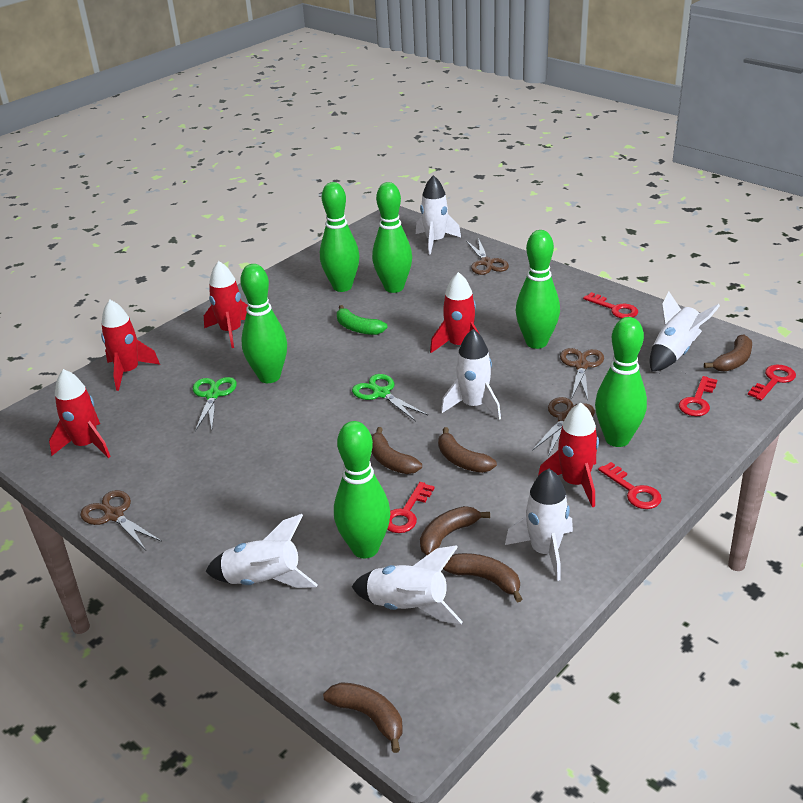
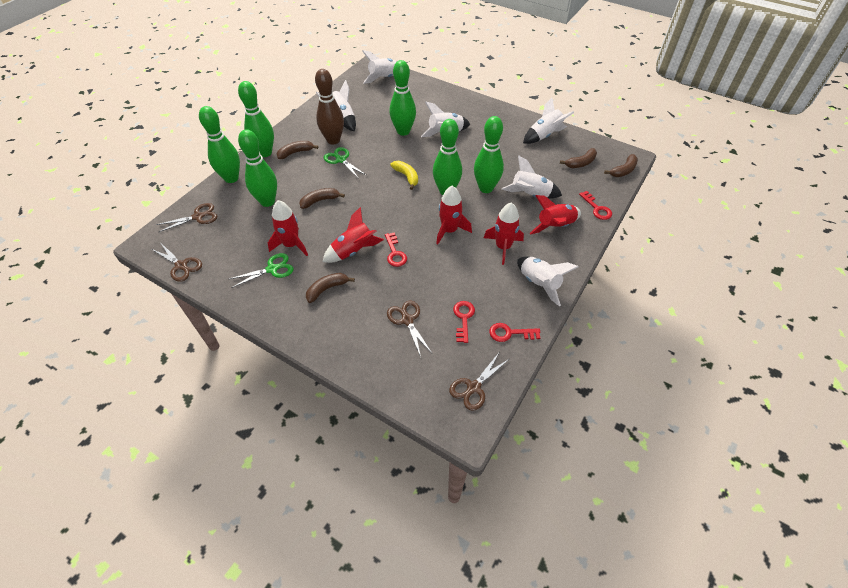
brown banana: [323,682,403,753] [371,427,422,474] [420,506,490,555] [438,427,497,473] [443,553,522,603] [704,334,752,372] = 6 -> [277,141,318,159] [299,188,345,209] [306,273,355,303] [560,148,597,168] [604,154,638,177] = 5
brown bowling pin: none = 0 -> [315,69,344,145] = 1
green banana: [337,305,388,335] = 1 -> none = 0
red key: [387,482,434,533] [583,292,638,318] [598,462,662,509] [679,376,717,416] [748,365,796,400] = 5 -> [385,232,407,267] [453,301,475,343] [489,323,540,342] [579,191,612,220] = 4
yellow banana: none = 0 -> [390,161,418,190] = 1

